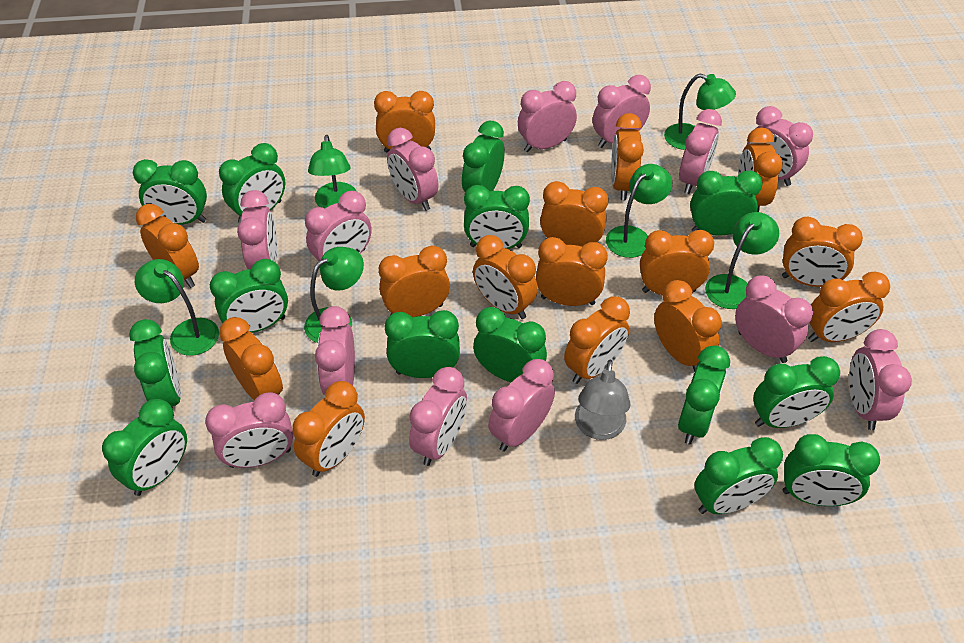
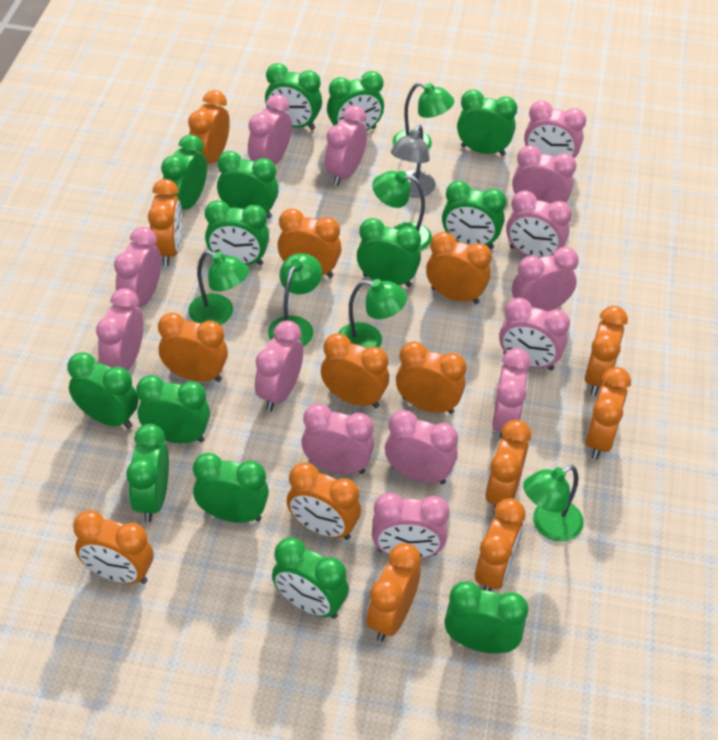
orange clock: [136,204,199,288] [219,317,283,401] [292,381,365,477] [374,91,435,153] [379,246,450,317] [473,235,538,319] [536,237,608,306] [540,181,608,247] [564,296,630,384] [611,113,644,200] [640,230,714,295] [654,280,722,372] [738,127,783,212] [782,217,863,287] [808,271,890,342] = 15 -> [73,510,153,584] [148,179,182,266] [158,313,228,382] [188,90,230,164] [278,209,341,278] [287,462,361,540] [321,333,389,408] [366,543,421,642] [396,341,467,414] [426,232,492,304] [475,498,526,591] [485,420,531,515] [585,306,628,396] [586,367,631,460] = 14
pink clock: [205,392,293,468] [237,190,277,269] [305,191,372,261] [315,306,355,395] [387,128,439,211] [409,367,467,466] [488,359,555,452] [518,81,577,152] [593,75,651,148] [679,109,722,194] [735,275,813,363] [747,106,813,186] [849,329,912,430] = 13 -> [96,288,143,370] [114,227,161,307] [248,94,292,165] [255,320,303,411] [301,404,374,474] [325,105,367,186] [372,493,449,559] [385,410,458,484] [492,348,531,438] [499,298,570,371] [506,191,572,258] [512,145,576,204] [512,247,579,312] [524,100,586,158] = 14

